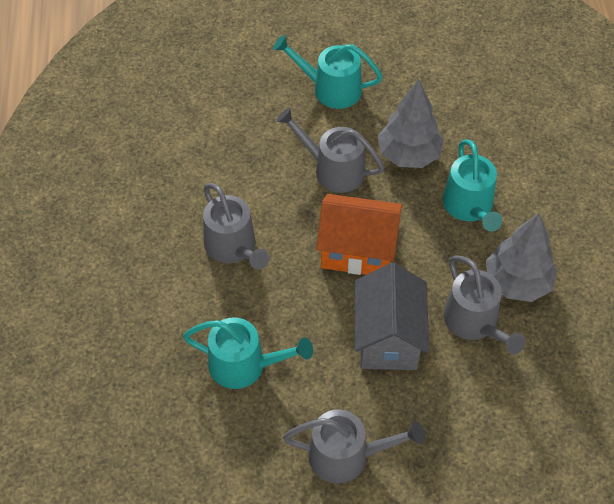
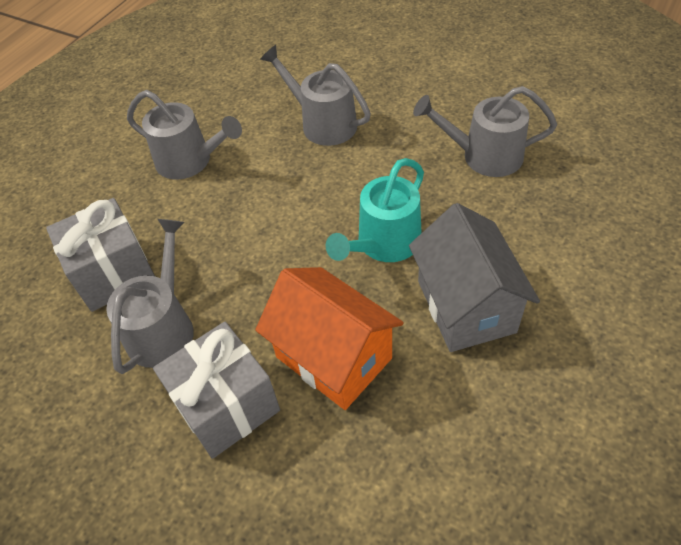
grey gift: none = 0 -> [46,198,155,312] [153,322,280,459] = 2
grey tree: [378,79,444,168] [486,213,557,302] = 2 -> none = 0
turquoise watering can: [183,317,313,389] [273,35,383,109] [443,139,502,231] = 3 -> [326,158,424,262] = 1

